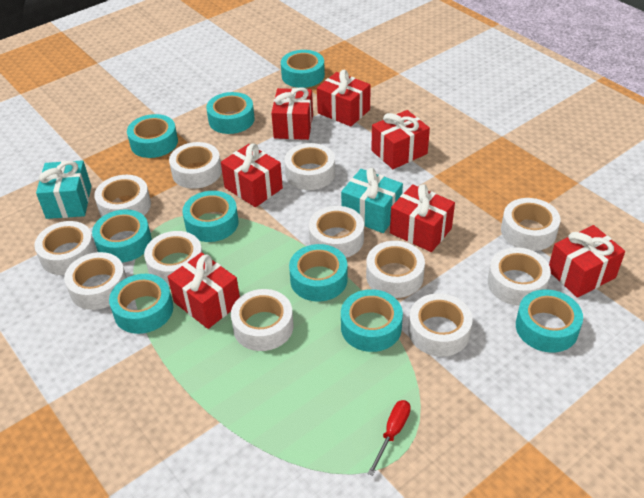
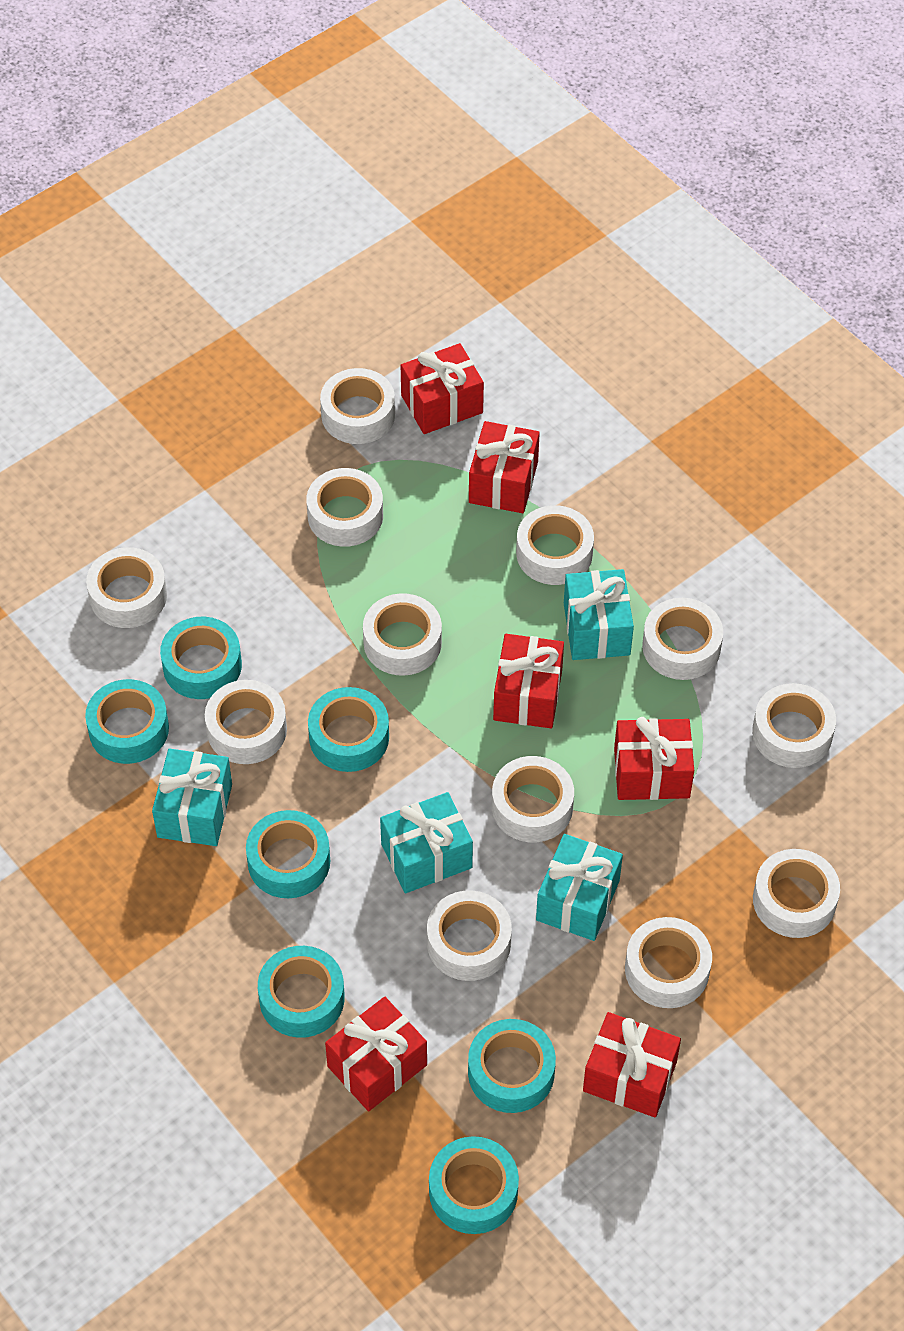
red gift: [168,252,240,329] [221,144,283,207] [271,87,313,140] [317,70,371,127] [371,110,430,169] [390,184,455,252] [549,225,625,298] = 7 -> [325,997,427,1111] [401,343,484,434] [469,421,540,513] [493,634,564,728] [583,1012,681,1118] [614,717,694,800] = 6
red screwdriver: [368,400,411,476] = 1 -> none = 0
turquoise gift: [36,160,91,219] [341,168,403,233] = 2 -> [152,748,232,846] [380,792,473,893] [536,834,623,941] [564,569,634,660] = 4
turquoise tape: [92,209,152,262] [109,274,173,334] [127,114,178,158] [182,191,239,242] [206,92,255,134] [281,50,325,88] [289,244,348,302] [341,289,403,352] [516,289,583,353] = 9 -> [85,679,169,764] [160,617,242,699] [246,810,330,898] [258,946,345,1038] [308,687,389,772] [429,1136,519,1234] [468,1019,556,1113] = 7

